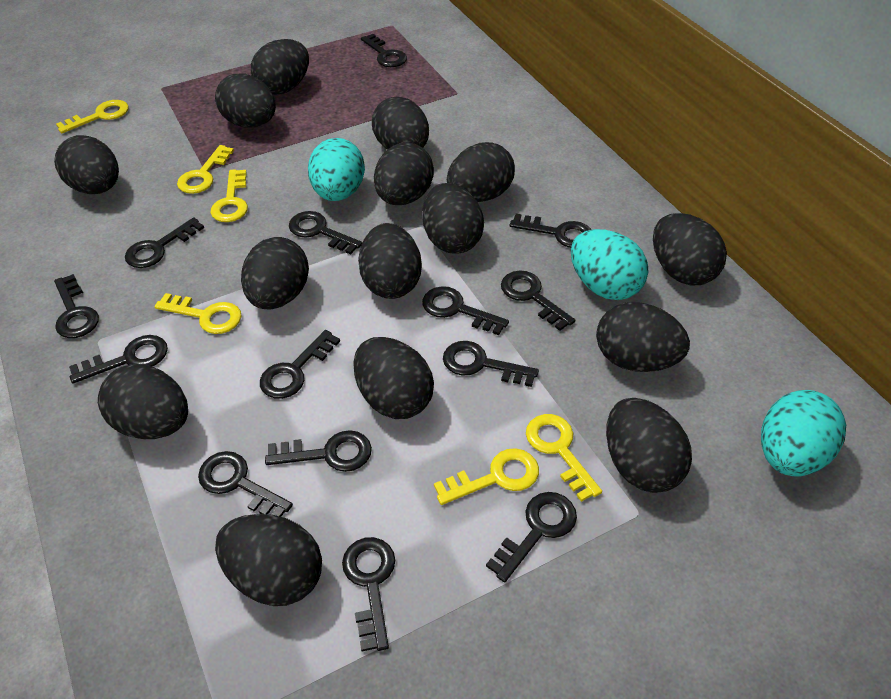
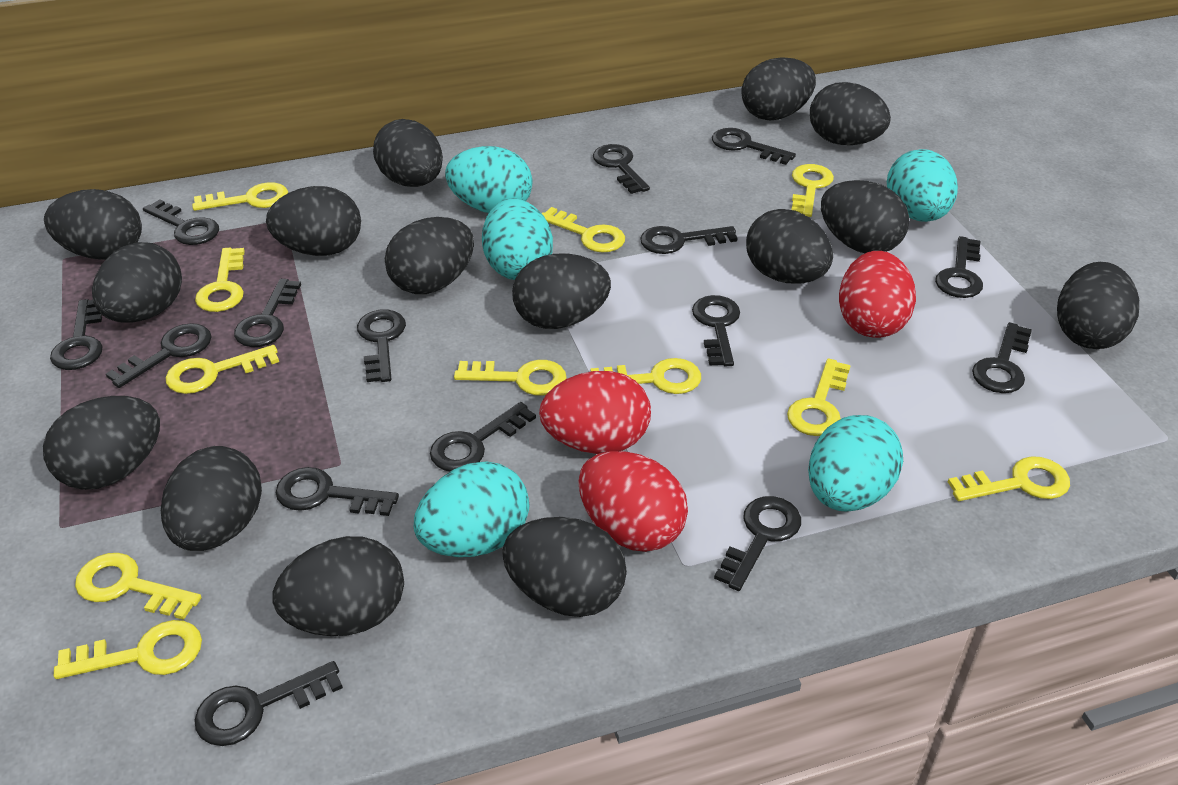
black key: [54,274,99,338] [69,335,168,384] [125,217,204,268] [198,451,293,517] [260,330,340,399] [265,430,372,472] [289,211,362,255] [342,537,395,652] [361,34,407,67] [422,286,509,335] [443,341,539,387] [486,492,577,583] [501,270,575,331] [510,214,591,248] = 14 -> [50,299,103,370] [106,323,212,388] [143,199,219,245] [194,661,343,746] [234,279,301,347] [276,467,399,516] [357,310,406,382] [430,402,536,471] [593,144,650,194] [640,226,738,254] [692,295,740,366] [712,128,796,165] [714,496,801,591] [935,236,983,298] [972,322,1032,393] = 15
red egg: none = 0 -> [539,371,651,454] [578,451,688,552] [839,251,916,338] = 3
turquoise egg: [308,138,365,201] [571,229,649,300] [761,390,846,476] = 3 -> [414,461,529,557] [445,146,533,213] [482,199,553,280] [808,415,903,512] [887,149,958,222] = 5
yellow key: [56,100,129,133] [155,293,242,334] [177,145,234,194] [210,169,248,222] [434,448,539,505] [526,414,602,502] = 6 -> [54,620,202,679] [75,553,202,620] [166,345,279,394] [192,182,288,211] [195,248,245,312] [454,360,567,396] [542,207,625,253] [591,358,701,394] [787,359,851,436] [792,164,834,217] [948,456,1070,501] = 11

